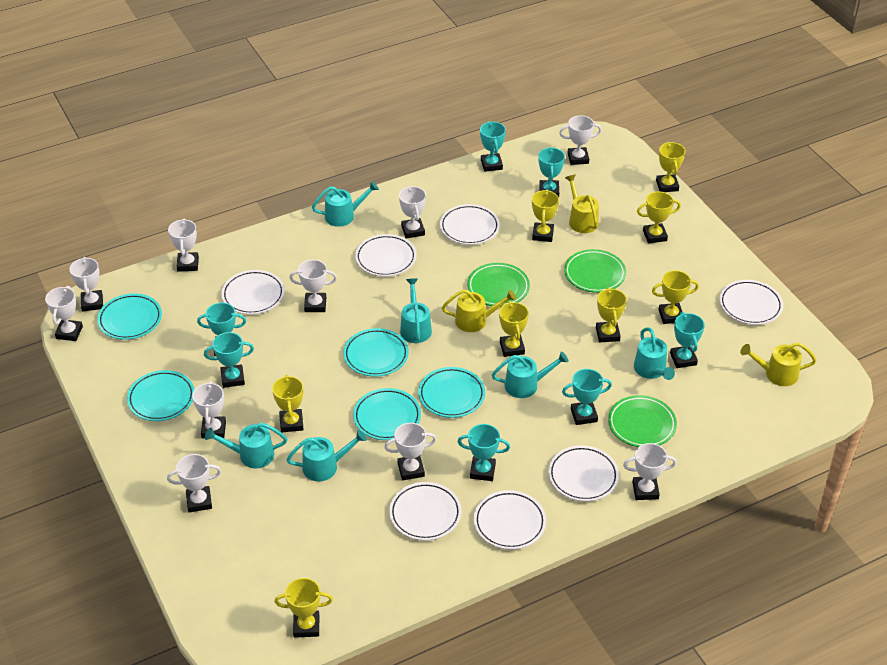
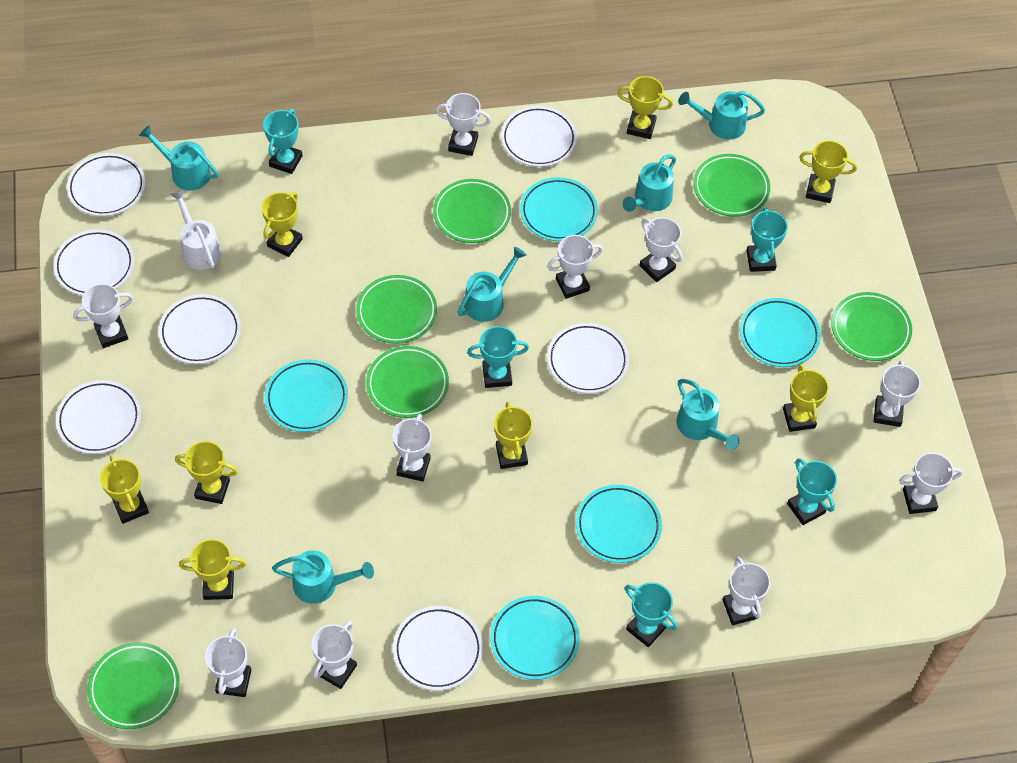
green plate: [467,263,530,307] [564,249,626,293] [608,395,677,447] = 3 -> [87,642,180,729] [356,275,437,344] [366,346,449,418] [433,179,511,243] [693,154,770,217] [831,292,912,361] = 6
turquoise trophy: [197,302,246,356] [204,332,254,388] [458,424,510,481] [480,121,506,172] [538,147,565,197] [562,369,612,425] [670,312,705,368] = 7 -> [263,109,303,174] [467,326,529,388] [625,582,678,647] [746,207,788,272] [787,458,837,525] = 5
white watering can: none = 0 -> [170,189,222,270] = 1
yellow watering can: [442,289,516,332] [565,175,599,233] [740,342,817,386] = 3 -> none = 0

